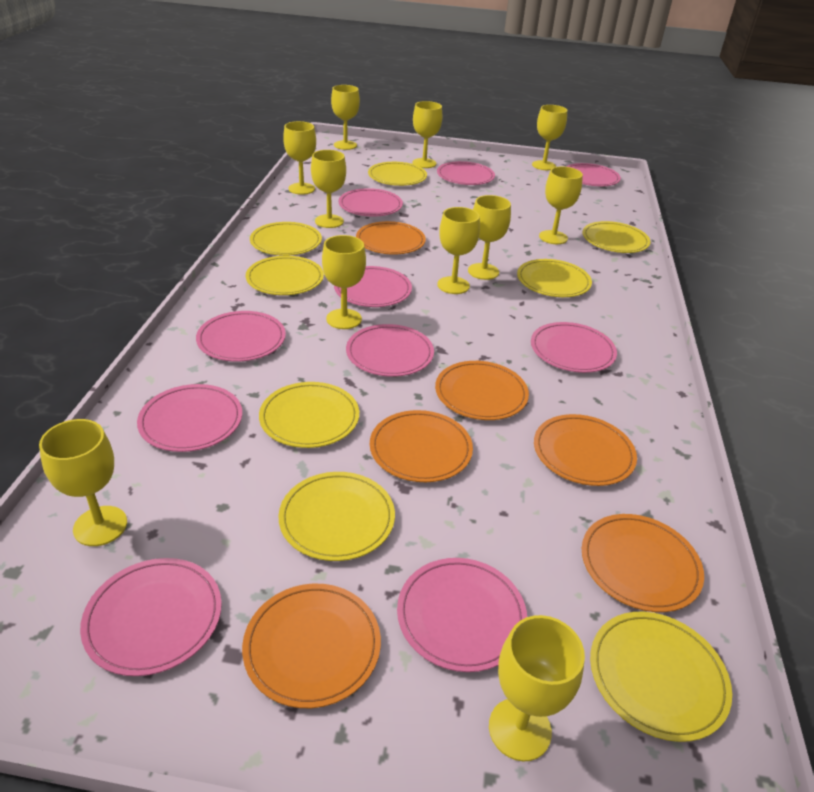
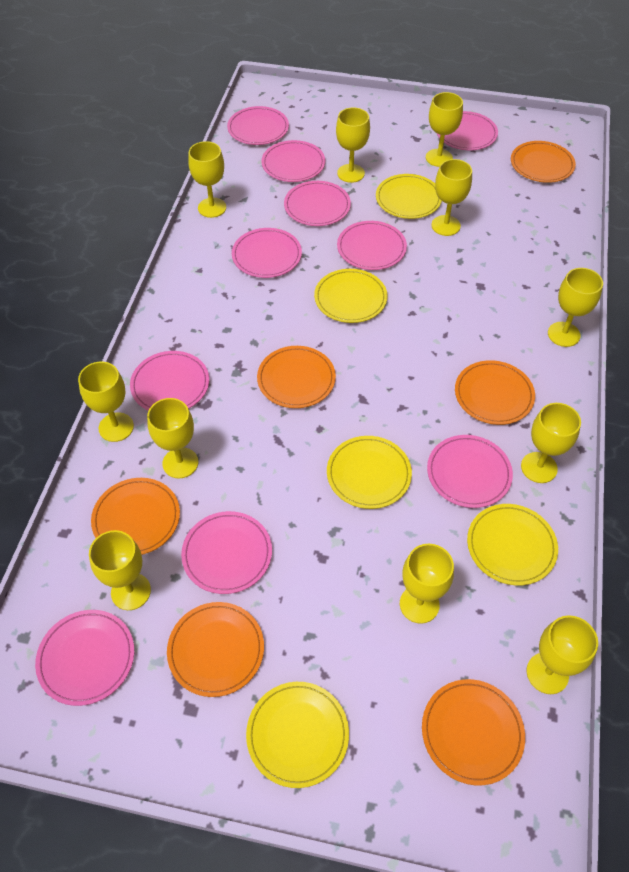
yellow plate: [246,256,324,295] [250,222,322,256] [259,382,359,448] [278,472,395,561] [368,162,427,186] [517,259,592,297] [582,221,650,253] [590,612,732,742] = 8 -> [246,682,349,788] [314,269,387,323] [327,436,412,509] [376,174,442,219] [467,504,558,586] = 5

